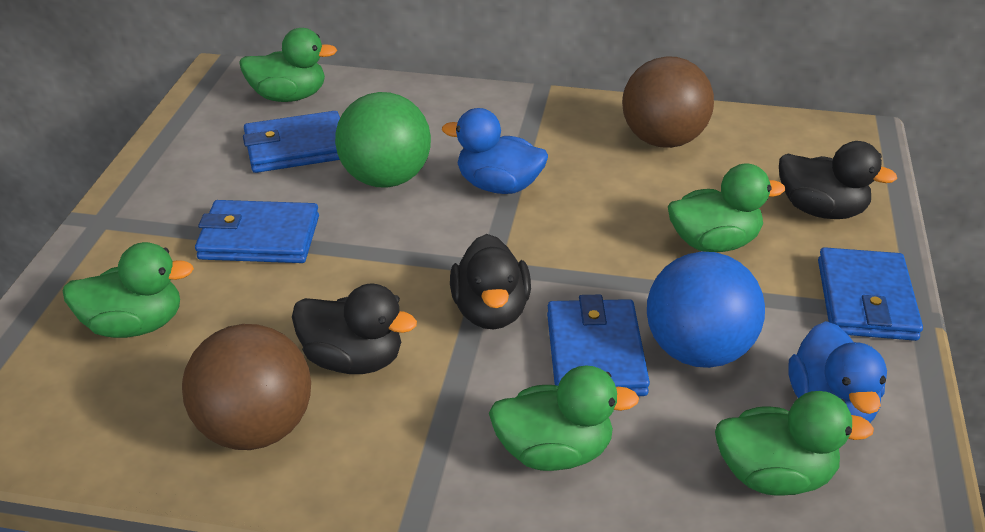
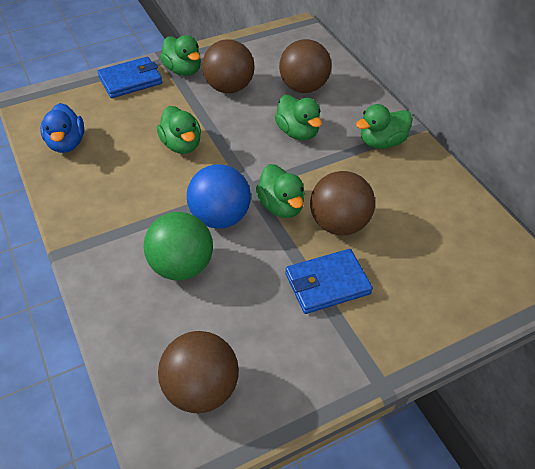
black duck: [292,283,417,374] [450,234,531,329] [779,141,897,219] = 3 -> none = 0
blue duck: [442,108,548,194] [789,321,887,423] = 2 -> [40,103,84,153] = 1
blue wallet: [195,200,319,263] [243,111,340,173] [547,295,650,396] [818,247,923,341] = 4 -> [97,57,162,98] [285,249,373,314] = 2
brown ball: [182,324,311,450] [622,56,714,148] = 2 -> [158,331,239,413] [202,39,254,93] [279,39,331,93] [310,171,375,235] = 4

